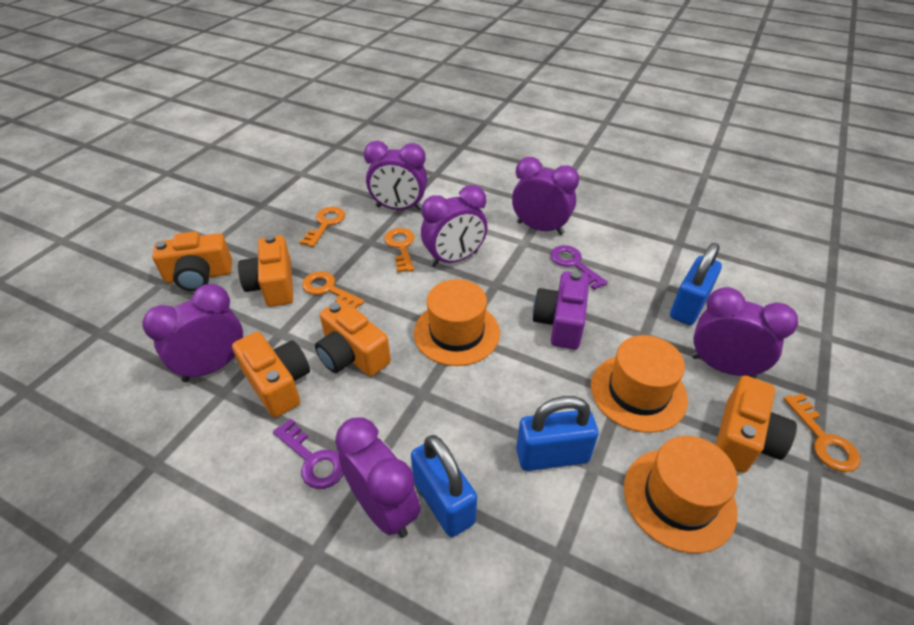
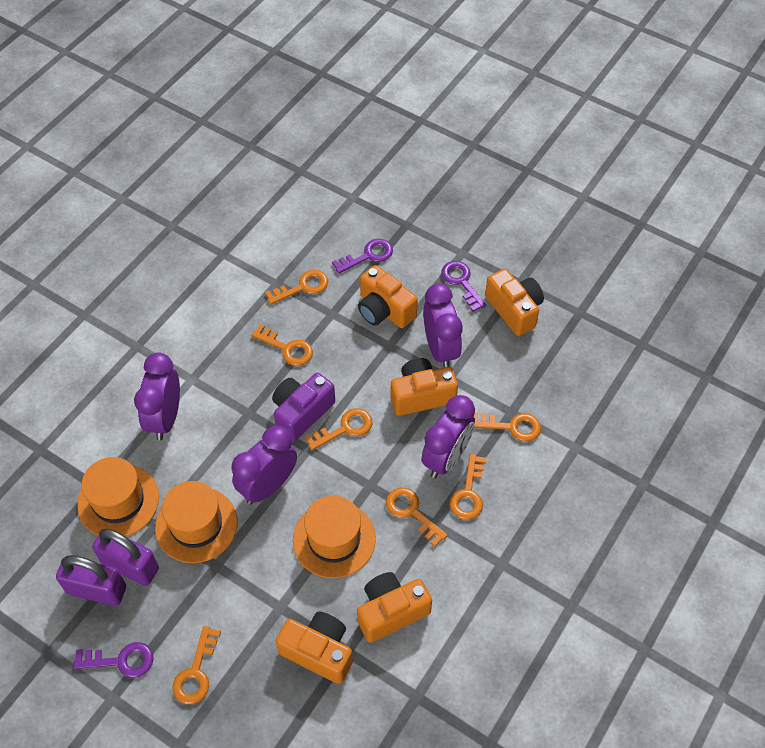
blue padlock: [411,435,477,537] [516,396,599,471] [670,243,722,325] = 3 -> none = 0
orange key: [300,207,345,247] [302,271,365,309] [384,228,414,273] [784,393,861,472] = 4 -> [172,626,221,704] [251,324,313,366] [265,270,328,305] [305,408,372,450] [386,488,448,547] [450,454,486,520] [474,412,541,441] = 7
purple clock: [142,284,243,382] [335,417,420,538] [364,141,427,210] [421,185,488,267] [512,157,579,235] [691,287,798,378] = 6 -> [134,353,180,441] [231,426,297,505] [421,395,475,478] [423,283,463,368] = 4
purple key: [273,419,343,489] [551,245,608,290] = 2 -> [73,642,154,678] [332,239,393,274] [441,261,487,312] = 3
purple padlock: none = 0 -> [56,555,126,606] [92,528,159,586] = 2

